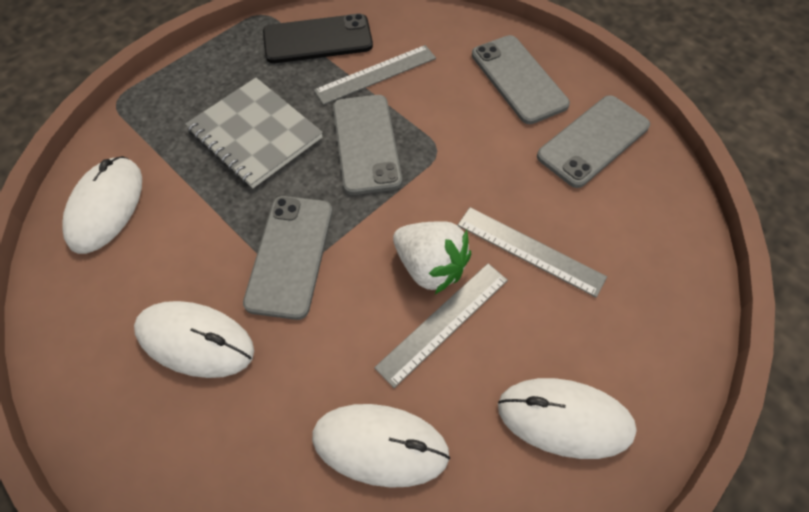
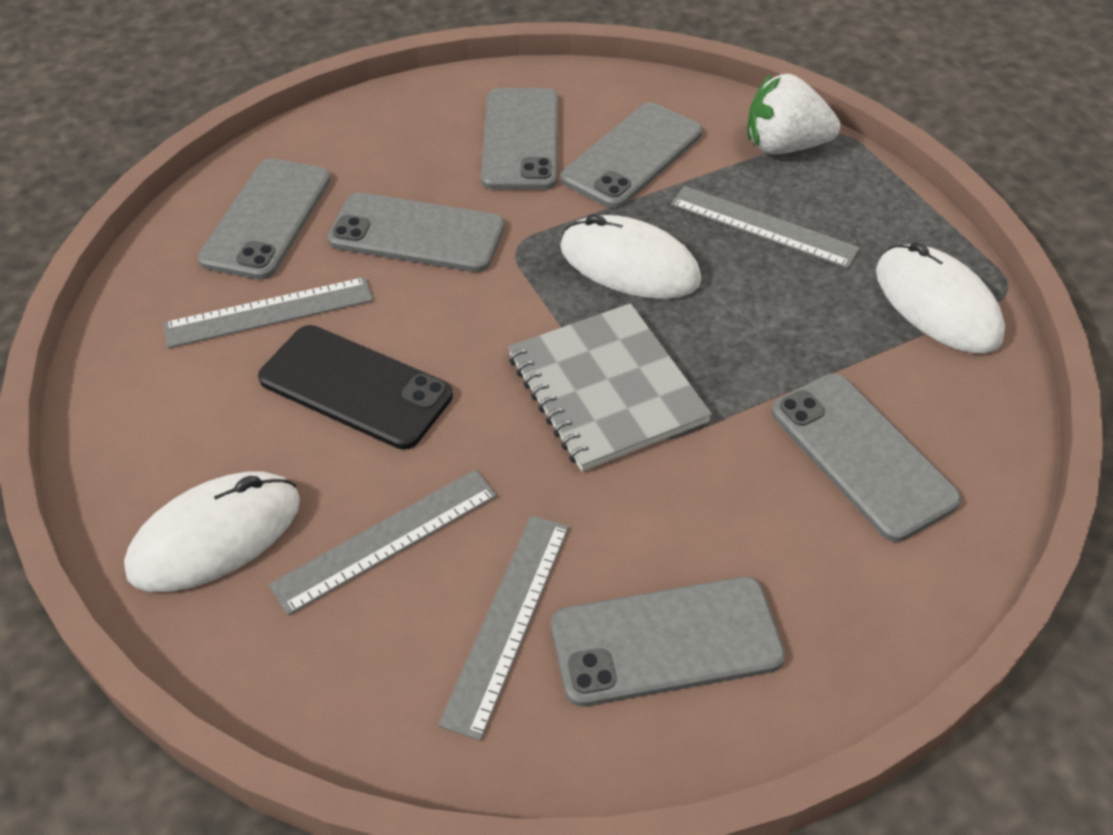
grey phone: [243,196,333,320] [333,95,402,195] [472,35,570,124] [537,95,650,188] = 4 -> [198,159,331,280] [328,192,504,272] [481,88,558,190] [551,577,785,707] [561,102,702,209] [771,373,961,542] = 6
grey ruler: [314,45,436,105] [374,263,508,388] [457,207,607,297] = 3 -> [163,277,373,348] [269,469,497,615] [438,515,569,741] [671,186,860,269] = 4
white mouse: [62,156,142,254] [134,301,254,378] [312,404,450,488] [498,378,637,459] = 4 -> [124,472,300,592] [560,214,701,299] [876,242,1005,353] = 3

